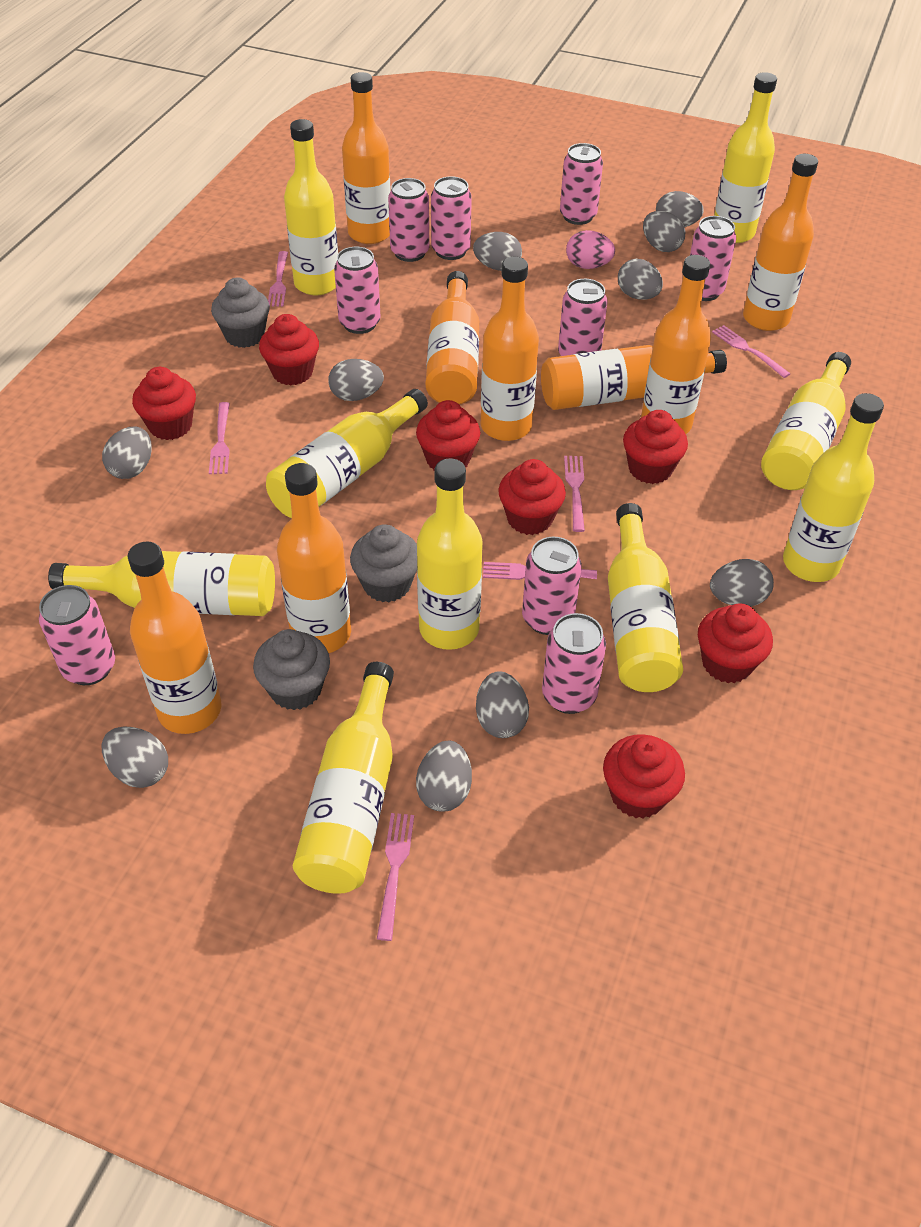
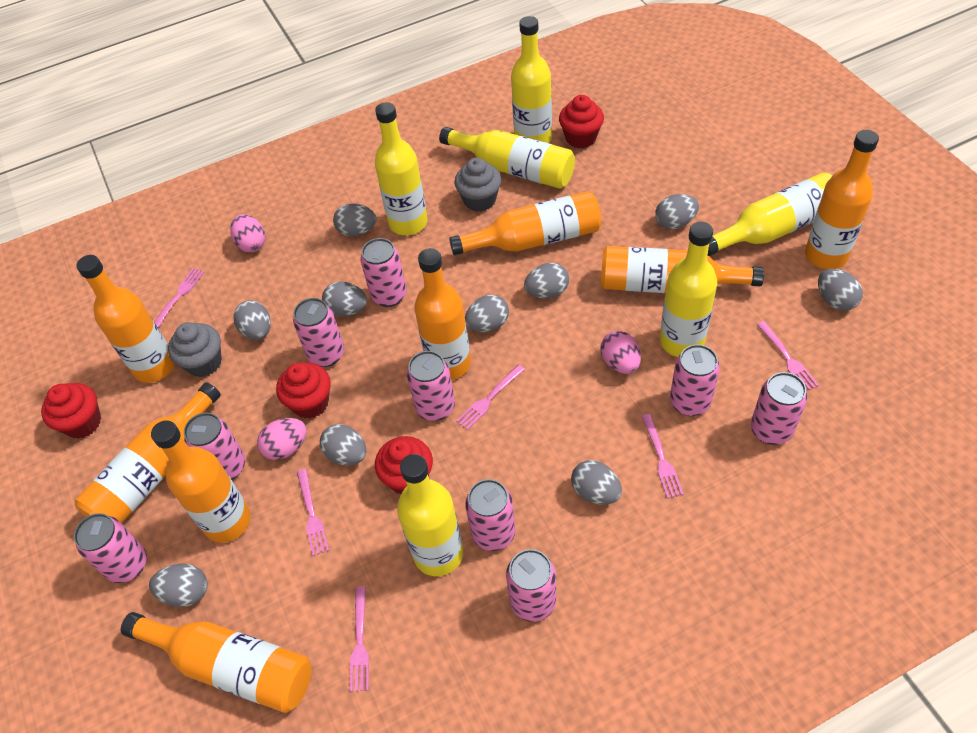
grey cupcake: [211,277,270,348] [253,629,330,710] [350,524,417,602] = 3 -> [168,322,222,377] [454,158,501,212] = 2
pink egg: [566,230,615,269] = 1 -> [230,214,265,252] [257,418,307,460] [601,331,641,374] = 3
red cupcake: [132,367,196,440] [259,314,319,385] [416,400,480,471] [498,459,566,535] [603,734,685,819] [623,410,688,484] [698,603,773,683] = 7 -> [41,383,101,439] [276,362,331,419] [375,436,433,494] [559,95,604,148] = 4
yellow bottle: [48,551,275,616] [266,389,428,518] [284,119,338,295] [293,662,394,894] [417,458,483,650] [608,503,683,692] [714,72,777,243] [761,352,851,490] [783,393,884,582] = 9 -> [375,102,428,235] [397,454,463,576] [439,127,575,189] [511,16,552,143] [660,222,717,357] [708,172,833,256] = 6

